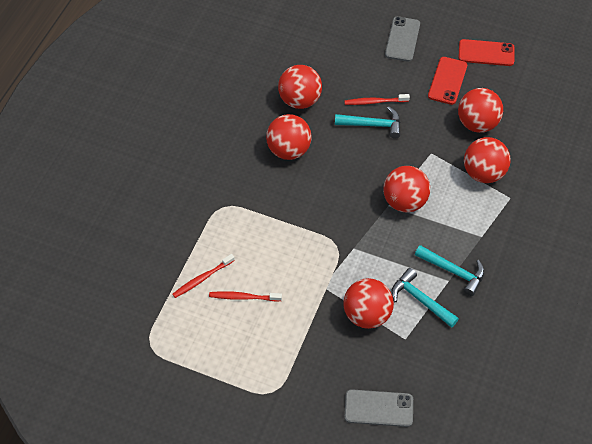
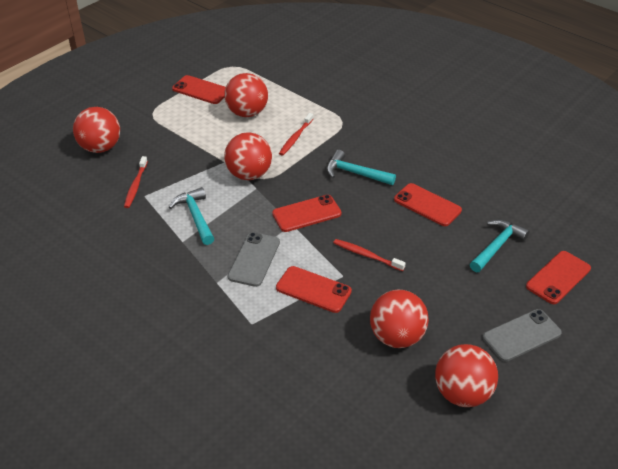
red ball: [266,114,312,160] [278,65,322,109] [343,278,394,329] [383,166,430,212] [458,88,503,133] [464,137,511,183] = 6 -> [73,107,120,153] [224,73,268,117] [224,133,272,180] [370,290,429,348] [435,344,498,407] = 5
red phone: [428,57,467,105] [458,39,515,66] = 2 -> [172,75,226,104] [272,195,341,232] [276,266,352,313] [394,183,462,226] [526,251,591,304] = 5

